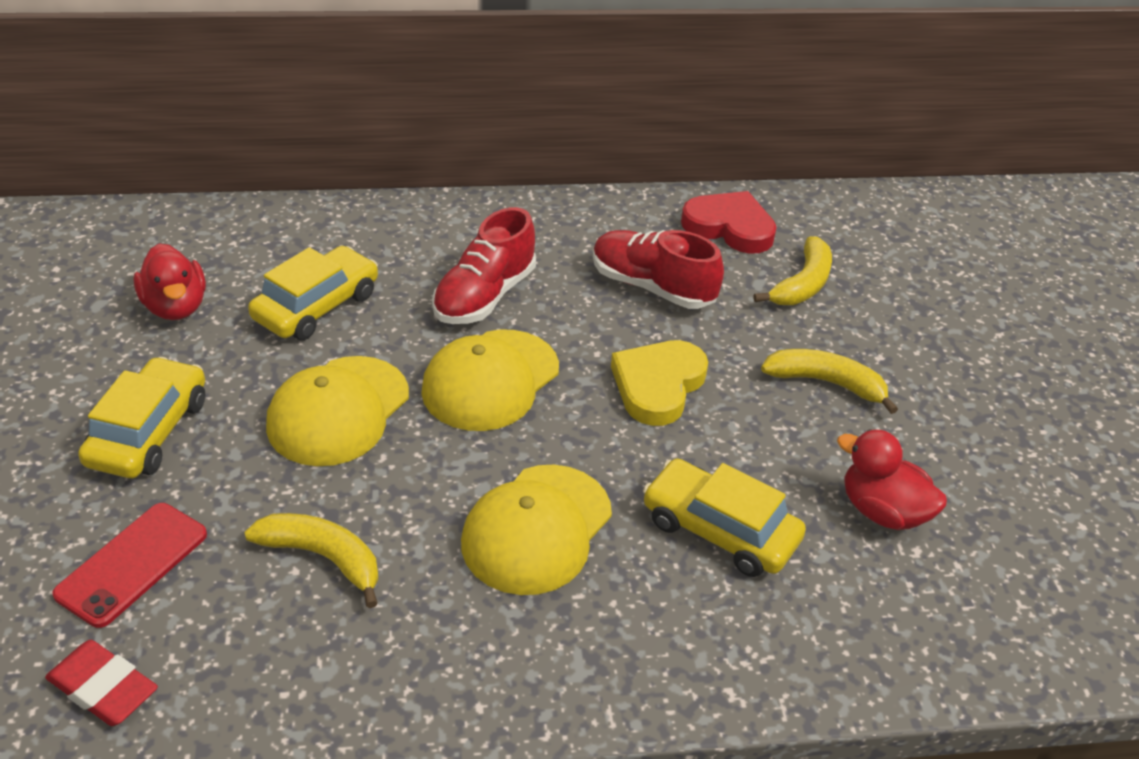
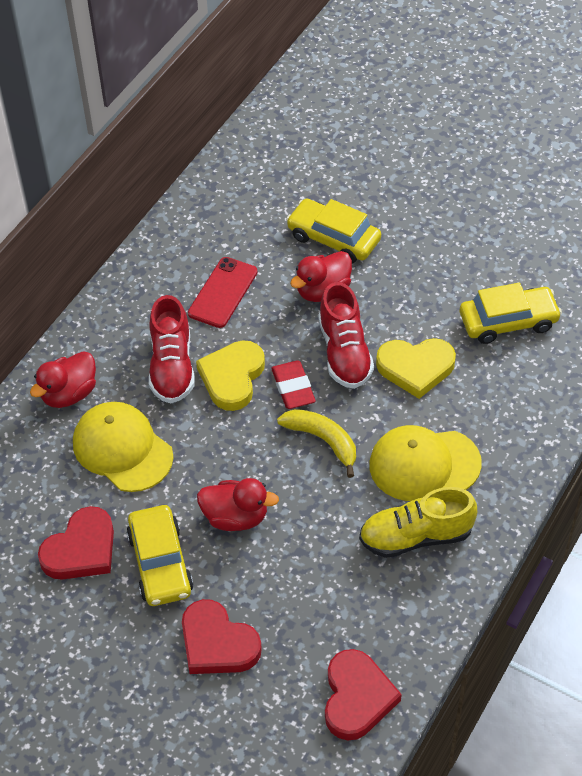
red duck: [133,243,206,320] [837,429,947,530] = 2 -> [30,351,96,408] [197,478,279,531] [290,251,352,302] = 3
red heart: [681,191,777,254] = 1 -> [38,506,114,580] [182,599,262,674] [325,649,402,740] = 3
yellow banana: [244,513,379,608] [753,236,832,305] [761,349,898,414] = 3 -> [277,409,356,478] = 1
yellow cap: [266,356,409,466] [421,330,559,431] [461,465,612,595] = 3 -> [73,402,173,492] [369,425,482,501] = 2
yellow heart: [611,340,708,426] = 1 -> [196,340,265,411] [376,338,456,399] = 2
yellow shoe: none = 0 -> [359,487,477,558] = 1

